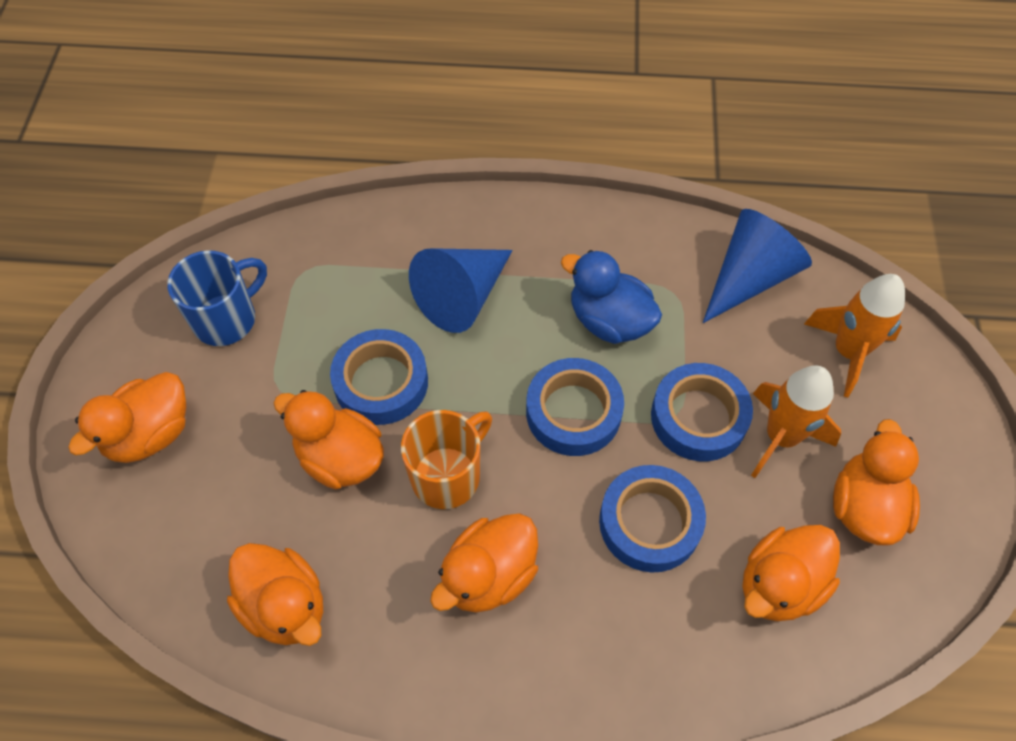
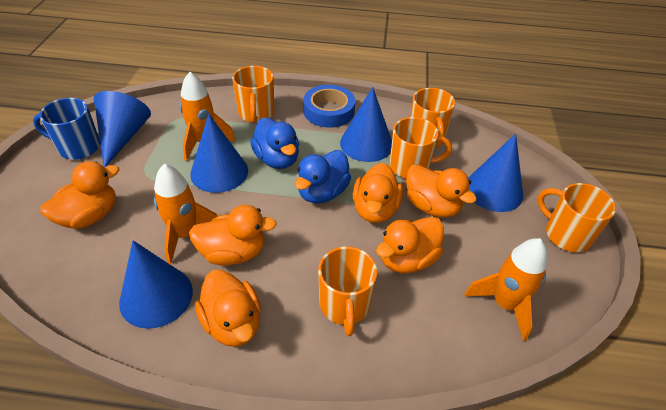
blue cone: [409,248,513,333] [703,209,812,323] = 2 -> [94,91,151,167] [119,241,193,329] [190,114,248,193] [340,87,392,162] [468,134,523,212] = 5
blue duck: [561,250,662,344] = 1 -> [250,117,299,169] [295,150,351,203] = 2
blue tape: [330,329,428,425] [526,358,624,456] [599,465,706,572] [651,363,753,461] = 4 -> [303,85,355,128] = 1
orange mug: [401,410,492,509] = 1 -> [232,66,274,123] [318,246,377,336] [389,117,452,178] [410,88,455,147] [537,183,616,252] = 5
orange rocket: [751,365,841,478] [804,274,905,397] = 2 -> [154,164,217,264] [180,72,236,161] [464,238,548,341] = 3

